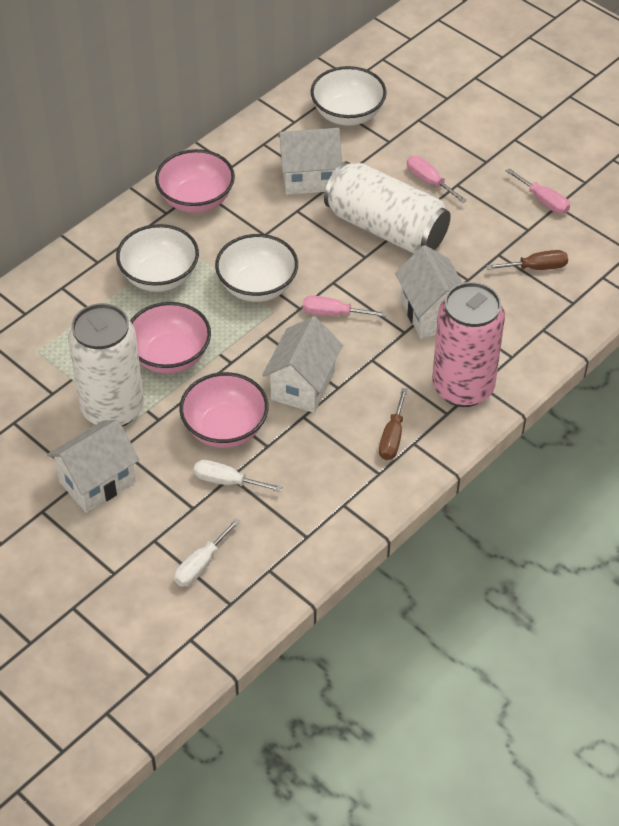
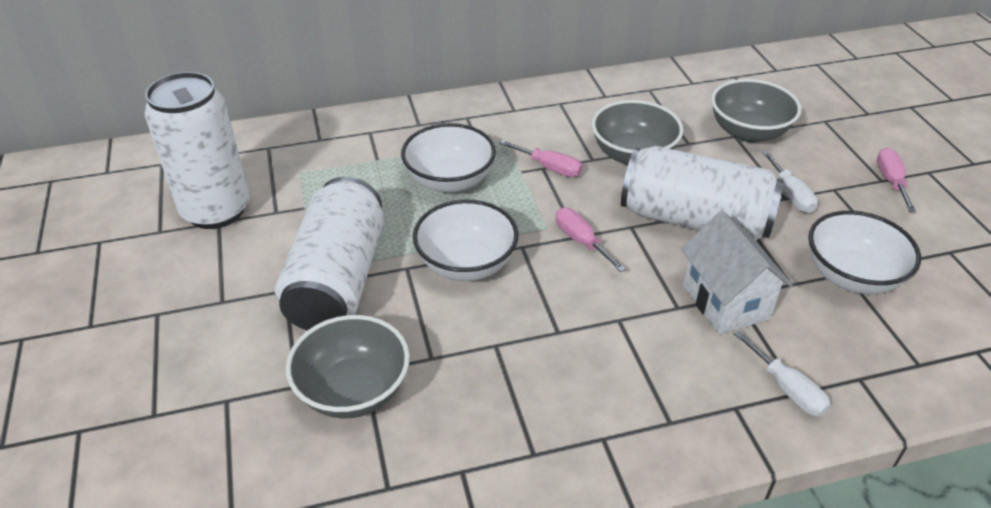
brown screwdriver: [379,388,408,460] [486,250,568,270] = 2 -> none = 0
grey bowl: none = 0 -> [286,315,410,418] [592,100,683,165] [711,79,801,143] = 3
pink bowl: [130,302,211,374] [155,149,235,213] [179,372,269,448] = 3 -> none = 0
pink can: [432,282,505,407] = 1 -> none = 0
white can: [68,303,144,427] [324,161,451,254] = 2 -> [145,72,249,229] [275,177,384,331] [621,146,784,241] = 3
white house: [47,420,140,513] [263,316,343,413] [278,128,342,195] [395,245,462,339] = 4 -> [681,211,793,334] = 1

